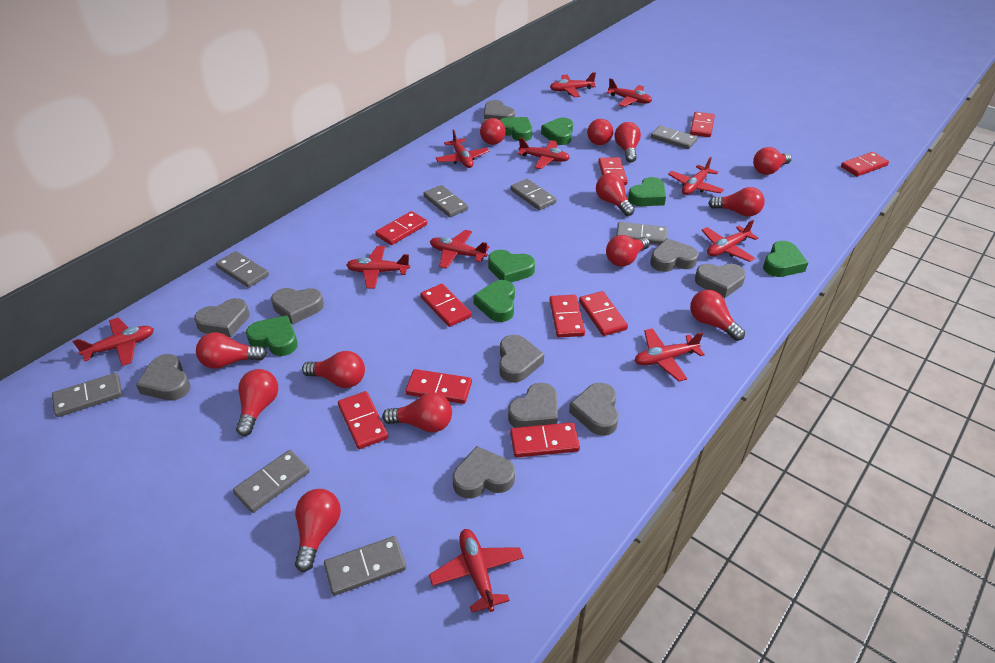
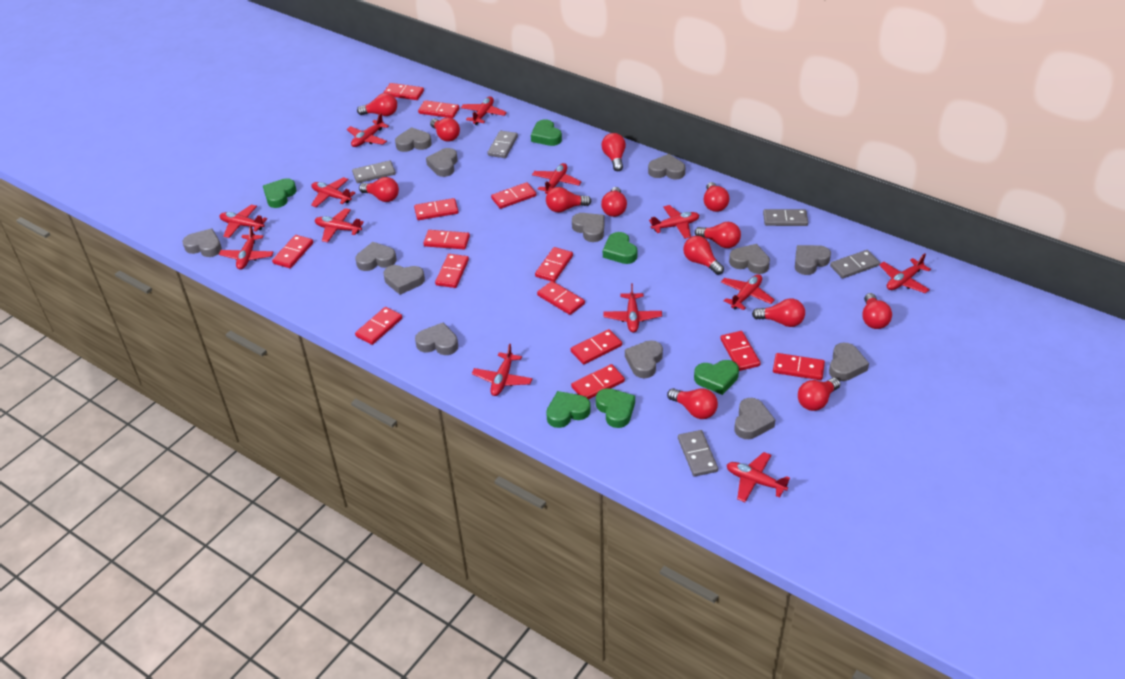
green heart: [246,315,298,356] [473,280,515,322] [488,250,535,282] [500,117,532,141] [541,118,573,145] [628,177,666,206] [763,241,808,277] = 7 -> [263,178,296,208] [531,119,562,146] [546,391,591,428] [596,388,635,428] [603,232,637,264] [694,360,739,395] = 6
grey domino: [52,373,123,417] [216,251,269,288] [233,450,310,513] [324,536,406,596] [424,185,468,217] [510,179,557,210] [616,222,667,245] [651,126,698,149] = 8 -> [352,160,396,183] [487,131,518,158] [678,430,718,477] [763,209,808,226] [830,250,880,279] = 5
grey heart: [136,354,190,401] [194,298,249,337] [271,288,324,325] [453,446,515,499] [484,100,515,120] [499,335,544,383] [508,383,558,428] [569,383,619,436] [650,238,699,272] [695,264,746,298] = 10 -> [183,228,222,257] [355,242,396,271] [384,265,425,295] [395,127,432,152] [415,323,458,355] [426,148,458,177] [572,213,605,242] [625,340,663,378] [648,154,685,179] [729,244,770,274] [734,398,775,439] [795,245,831,275] [829,343,869,381] = 13
red domino: [338,391,388,449] [375,211,427,245] [405,369,472,404] [420,284,472,327] [510,422,580,458] [549,295,585,338] [579,291,628,336] [598,157,628,185] [690,112,715,137] [841,152,889,177] = 10 -> [272,235,313,268] [355,307,402,345] [383,83,424,100] [414,198,458,220] [418,100,459,118] [423,230,470,249] [435,254,469,288] [491,182,536,209] [535,247,573,282] [537,281,585,315] [571,329,622,365] [571,364,625,399] [720,331,760,371] [773,353,825,380] = 14
red plane: [73,318,154,366] [347,246,410,289] [429,529,524,613] [430,230,489,269] [436,129,489,168] [518,137,570,169] [550,72,596,97] [606,78,652,107] [635,328,705,382] [668,157,724,195] [701,220,758,262] = 11 -> [219,225,273,270] [220,205,267,238] [311,177,356,207] [315,208,364,242] [347,113,389,147] [461,97,507,125] [472,344,532,396] [532,163,582,194] [603,283,662,333] [649,205,699,239] [721,274,775,310] [727,452,790,502] [879,254,931,293] = 13

